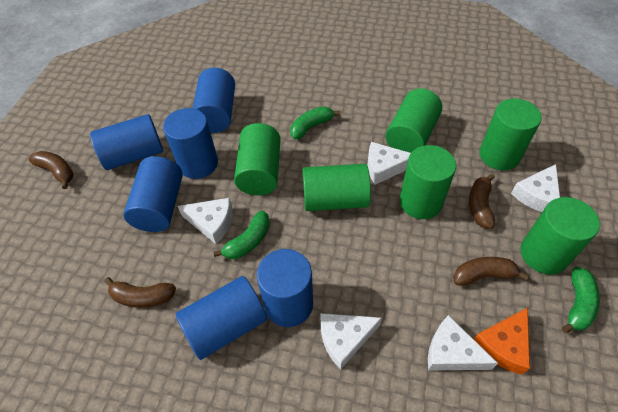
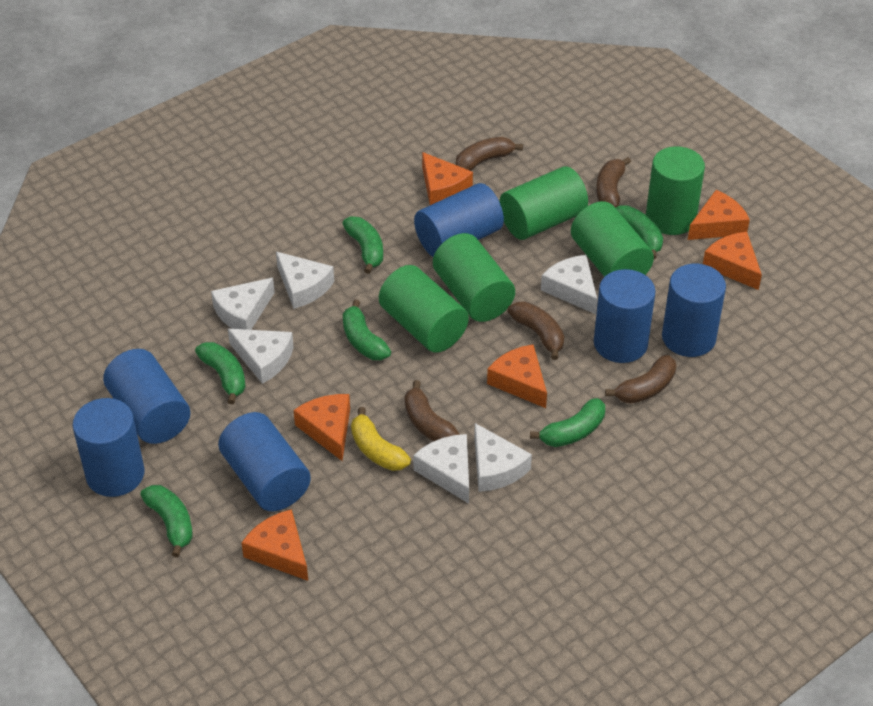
brown banana: [29,151,74,189] [104,277,176,308] [453,257,529,286] [469,174,495,229] = 4 -> [405,380,460,441] [456,137,523,171] [507,301,564,360] [596,157,631,208] [605,355,676,404] = 5
green banana: [213,211,270,259] [290,106,340,139] [562,267,600,333] = 3 -> [140,485,193,557] [195,342,246,404] [342,217,383,274] [343,300,391,360] [530,398,605,447] [616,205,663,260] = 6
green cylinder: [234,123,281,195] [303,164,371,211] [386,88,442,153] [399,145,456,219] [479,98,542,171] [521,197,600,275] = 6 -> [379,265,469,353] [433,233,515,322] [499,166,588,240] [571,201,654,277] [646,146,705,235] = 5
orange cheese: [474,307,530,375] = 1 -> [242,509,308,581] [293,394,350,461] [422,152,473,205] [487,344,547,408] [688,190,750,240] [703,232,762,290] = 6
white cheese: [178,198,232,244] [321,313,382,370] [367,142,411,185] [428,315,498,370] [511,164,560,212] = 5 -> [211,278,275,330] [228,329,294,384] [276,252,334,309] [413,434,469,504] [474,423,532,492] [541,255,597,314] = 6
yellow banana: none = 0 -> [351,407,411,471] = 1

